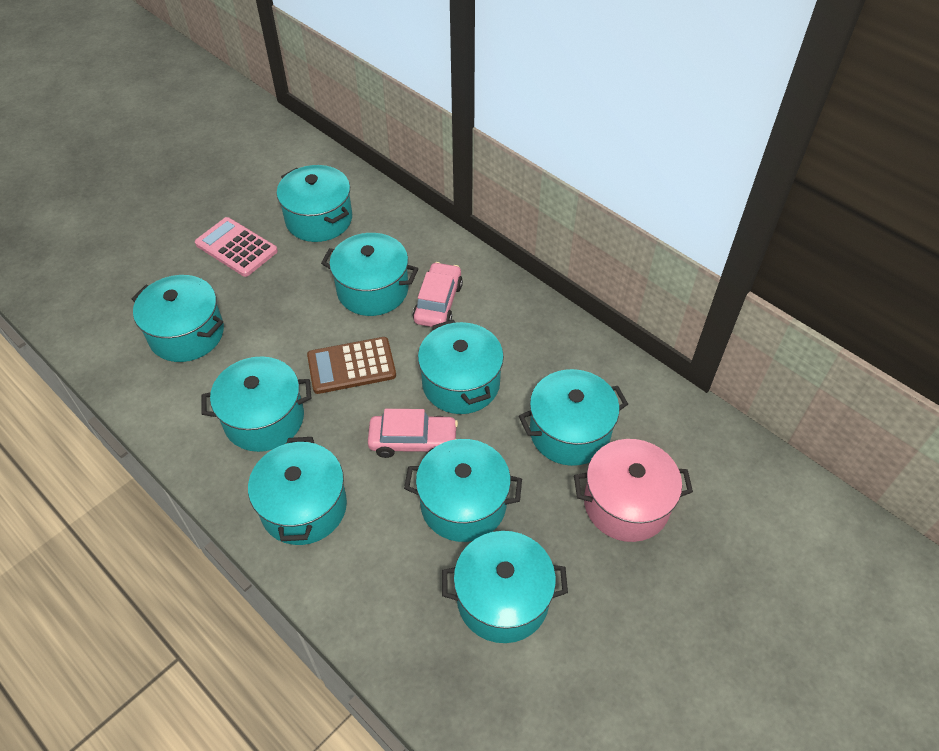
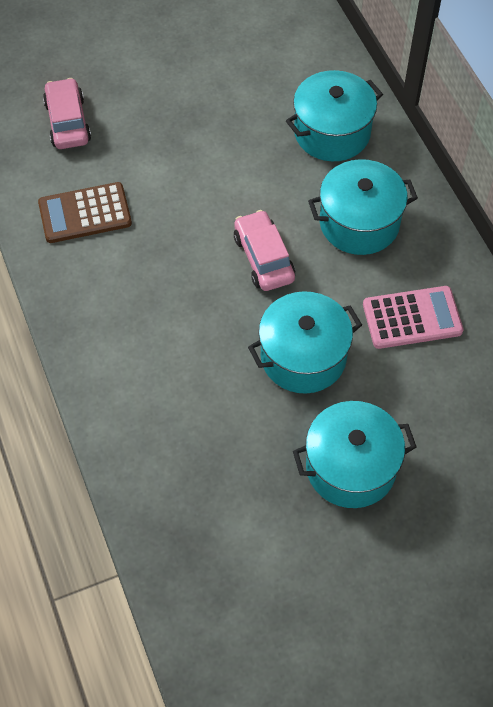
pink pot: [574,439,693,542] = 1 -> none = 0
turquoise pot: [132,275,224,362] [202,356,311,452] [248,437,347,545] [277,165,352,242] [321,233,418,316] [404,439,522,542] [418,320,504,414] [442,531,568,643] [519,369,628,466] = 9 -> [248,291,362,393] [286,70,383,161] [293,401,416,508] [308,159,418,255] = 4

